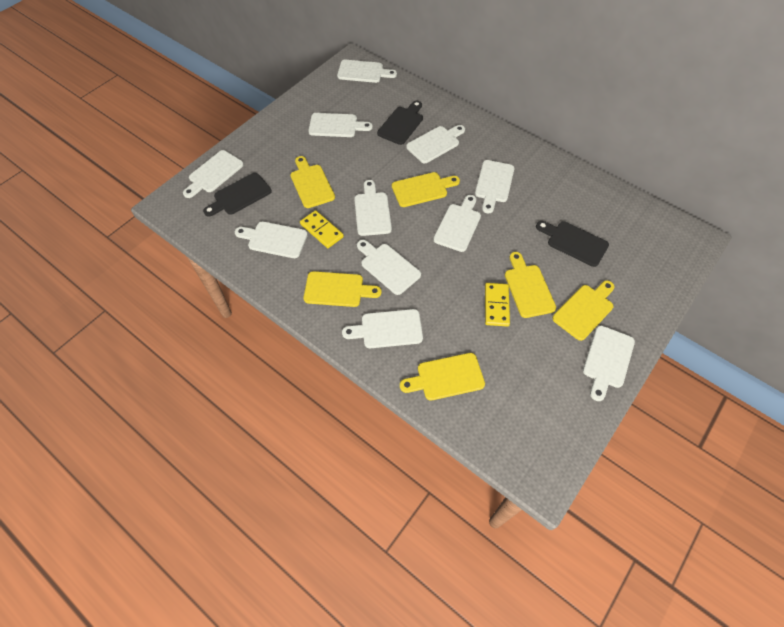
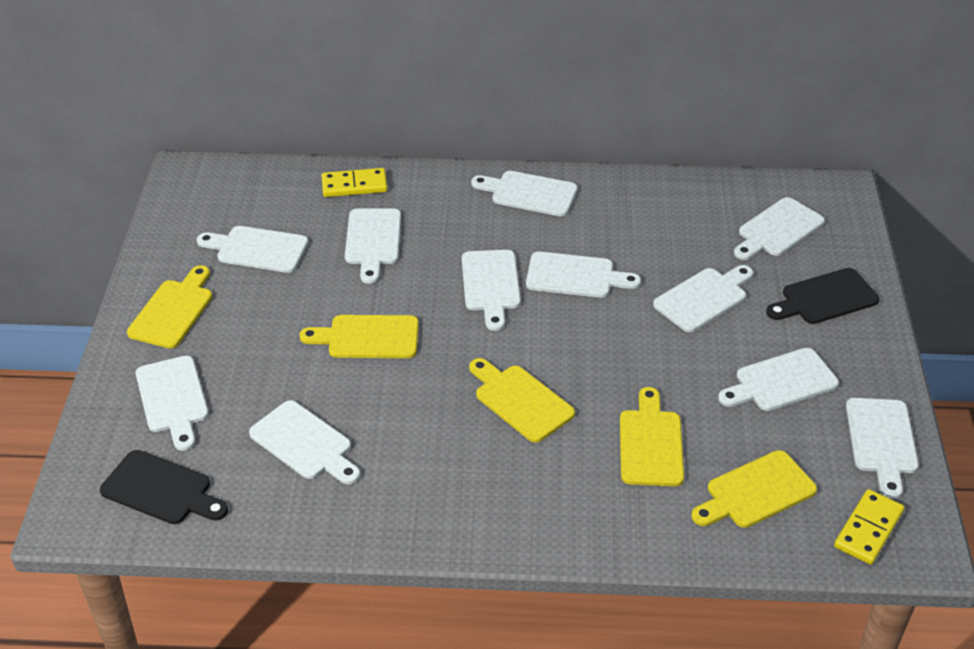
black cutting board: [203,173,272,217] [377,101,423,145] [536,221,609,267] = 3 -> [100,450,228,524] [766,268,879,324] = 2
yellow cutting board: [290,156,335,208] [304,271,382,307] [392,172,460,207] [400,353,485,400] [505,252,556,318] [552,280,615,341] = 6 -> [127,265,212,349] [299,315,419,358] [469,358,575,443] [620,387,684,486] [691,450,817,528] = 5

